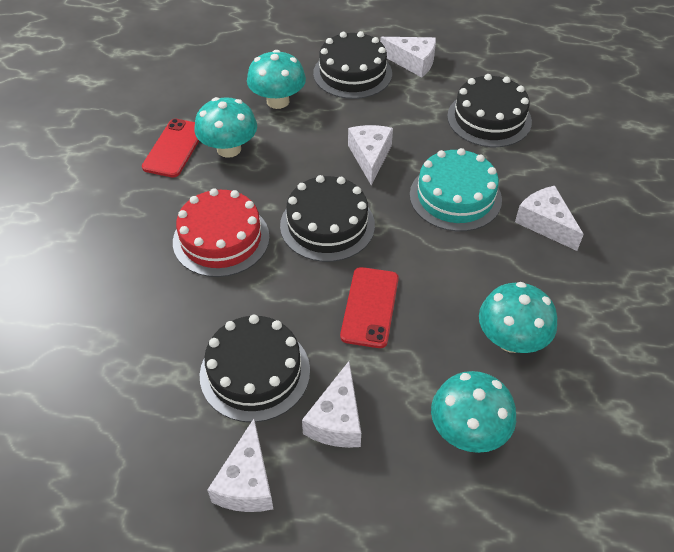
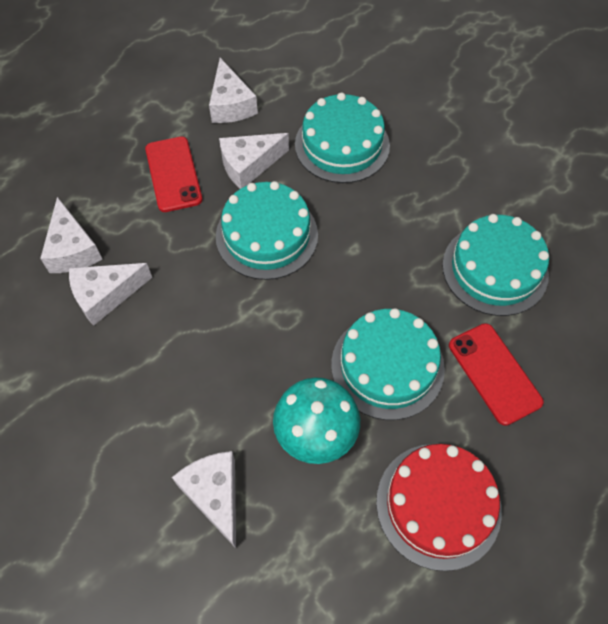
black cake: [200,315,310,422] [280,175,375,262] [313,31,392,99] [447,74,532,147] = 4 -> none = 0
turquoise cake: [410,148,502,231] = 1 -> [216,181,318,280] [295,93,390,183] [331,308,445,420] [442,214,549,316] = 4
turquoise mushroom: [194,97,257,158] [247,50,306,109] [431,371,516,453] [479,282,557,353] = 4 -> [273,377,360,464] = 1

